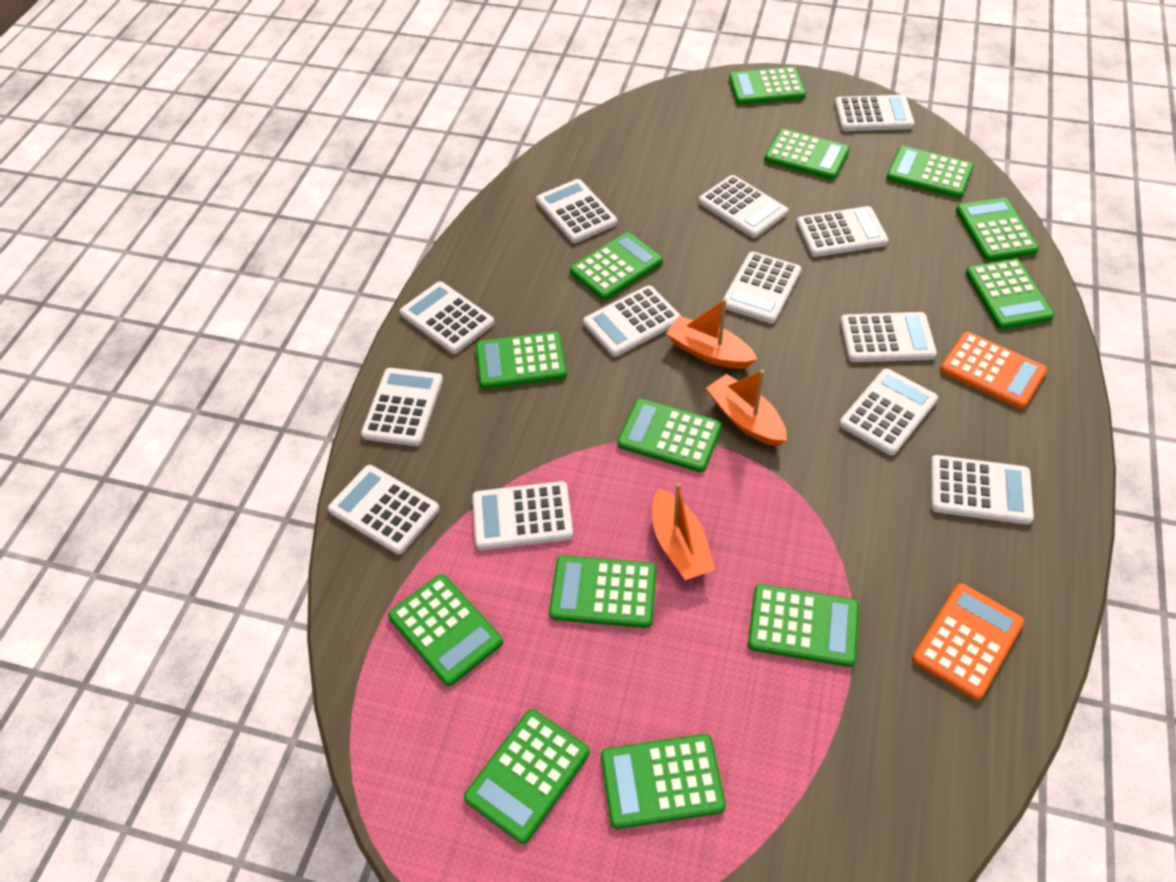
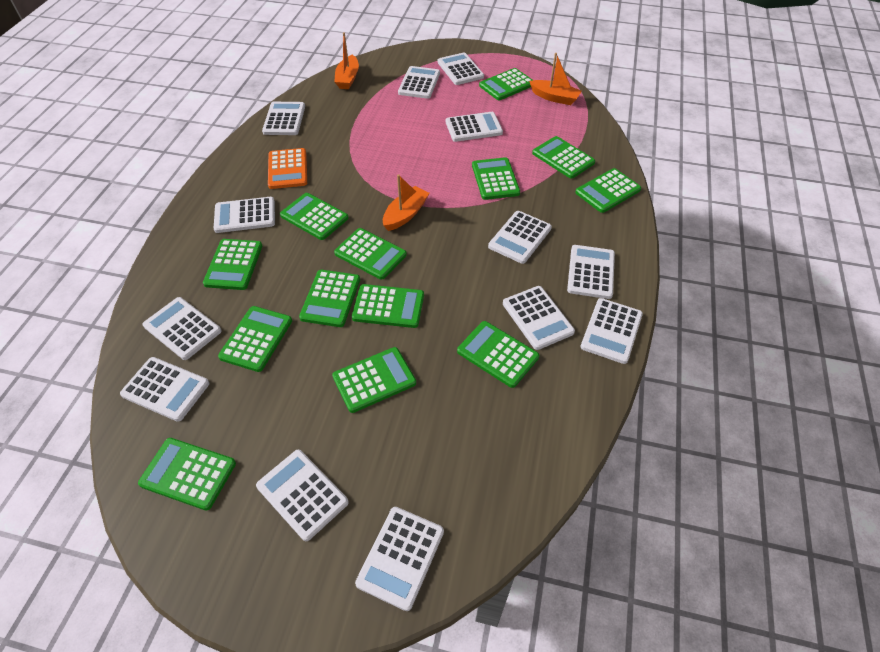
orange calculator: [912,583,1024,700] [940,332,1047,409] = 2 -> [268,148,307,189] = 1

